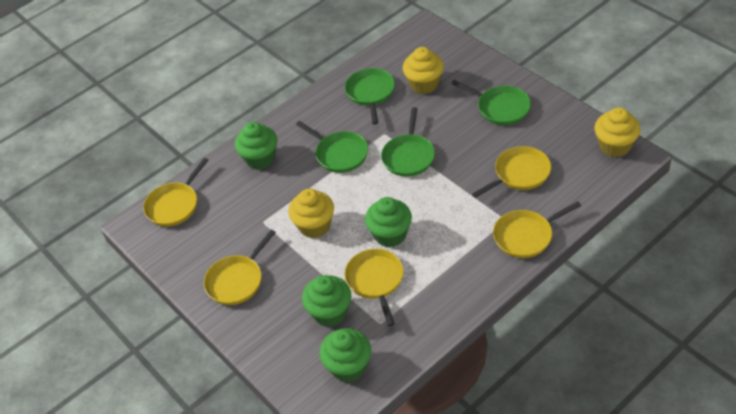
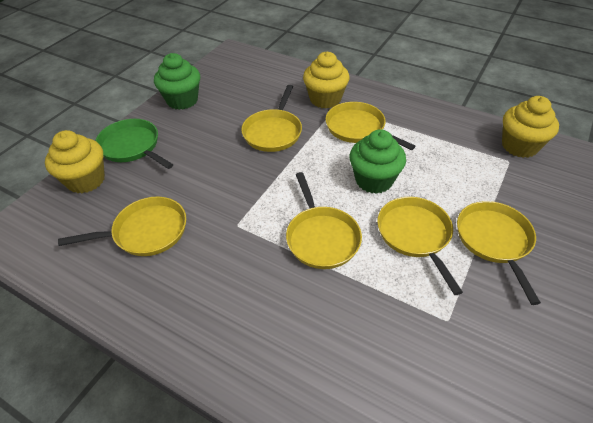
green cupcake: [235,122,277,170] [302,275,351,327] [320,328,371,382] [365,197,412,247] = 4 -> [154,53,200,110] [350,129,406,194] = 2
green pan: [296,121,368,173] [345,68,395,125] [381,107,435,177] [451,80,531,125] = 4 -> [95,119,173,169] = 1
yellow pan: [143,158,208,226] [204,230,276,305] [344,249,404,326] [472,146,551,198] [493,201,581,258] = 5 -> [58,197,186,256] [241,85,302,152] [286,172,362,269] [325,102,415,150] [377,197,463,295] [457,201,541,305] = 6

